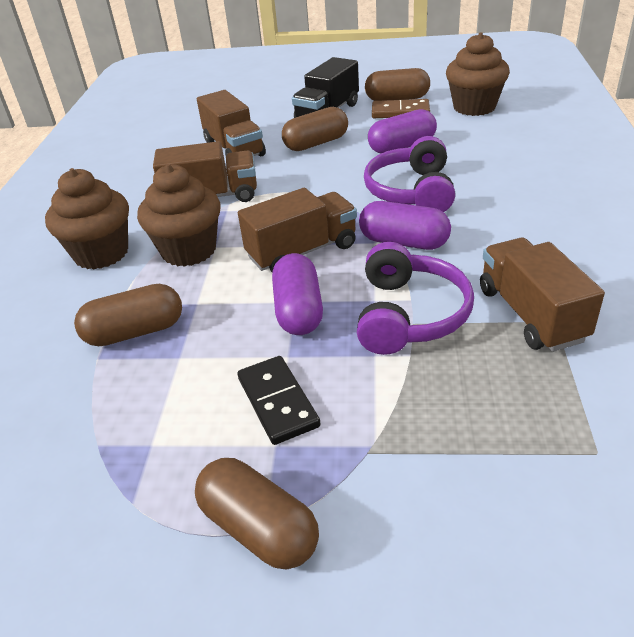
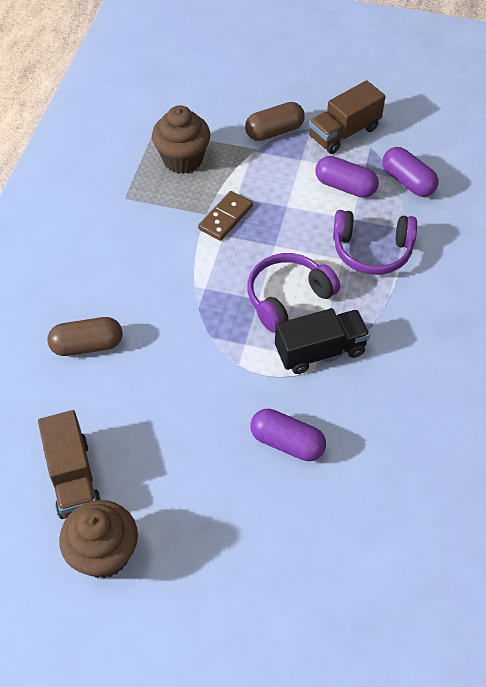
black domino: [237,356,320,445] = 1 -> none = 0
brown capsule: [74,284,182,346] [195,458,319,570] [282,107,348,151] [365,68,430,101] = 4 -> [48,317,122,356] [245,102,305,141] = 2
brown cupcake: [45,168,129,269] [137,164,220,267] [446,32,510,116] = 3 -> [59,500,138,578] [152,105,210,174] = 2
brown truck: [153,141,257,202] [197,90,266,156] [238,188,357,272] [480,238,605,352] = 4 -> [38,410,101,519] [309,80,385,154] = 2

